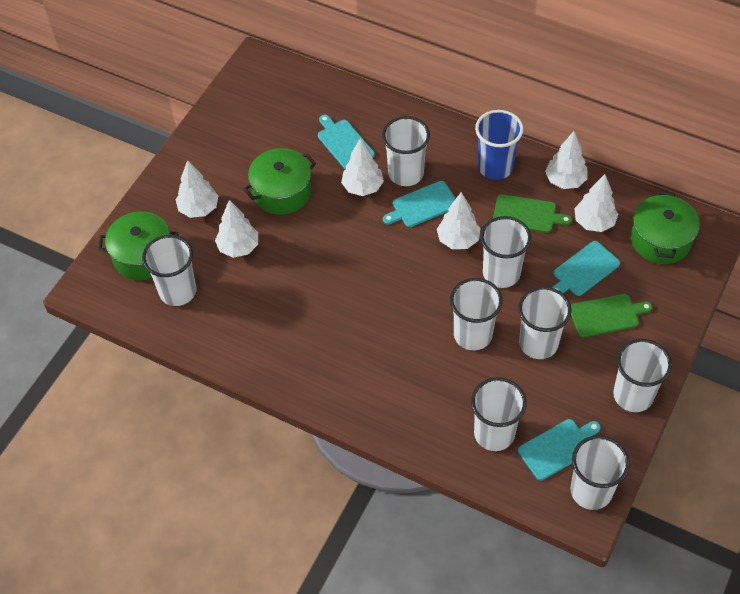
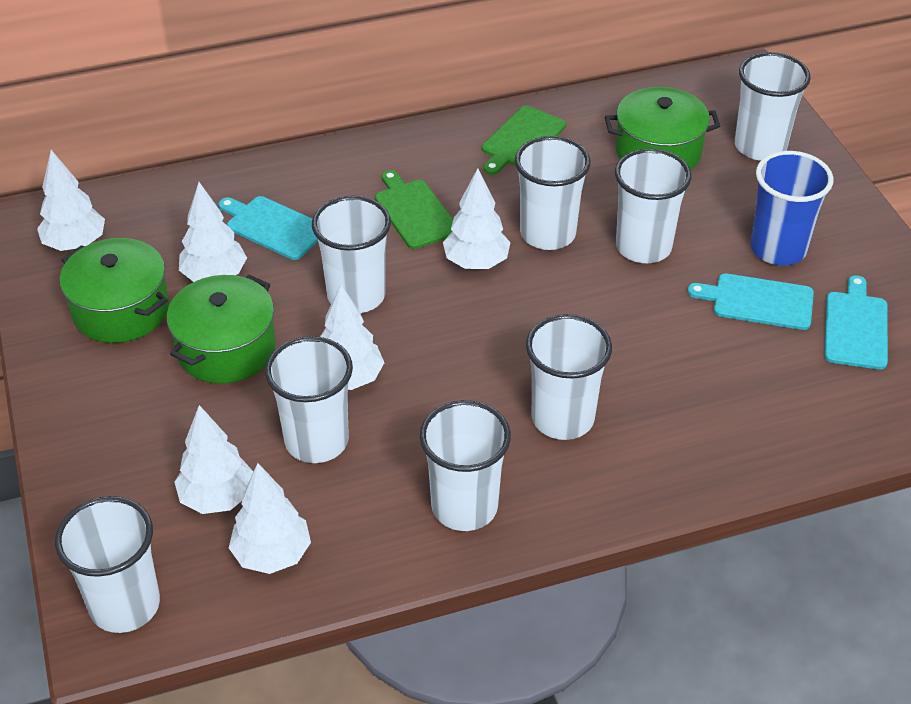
turquoise cutting board: [318,115,375,170] [383,181,456,227] [518,419,601,480] [551,241,620,296] = 4 -> [219,196,318,260] [688,273,814,330] [824,275,888,370] = 3

